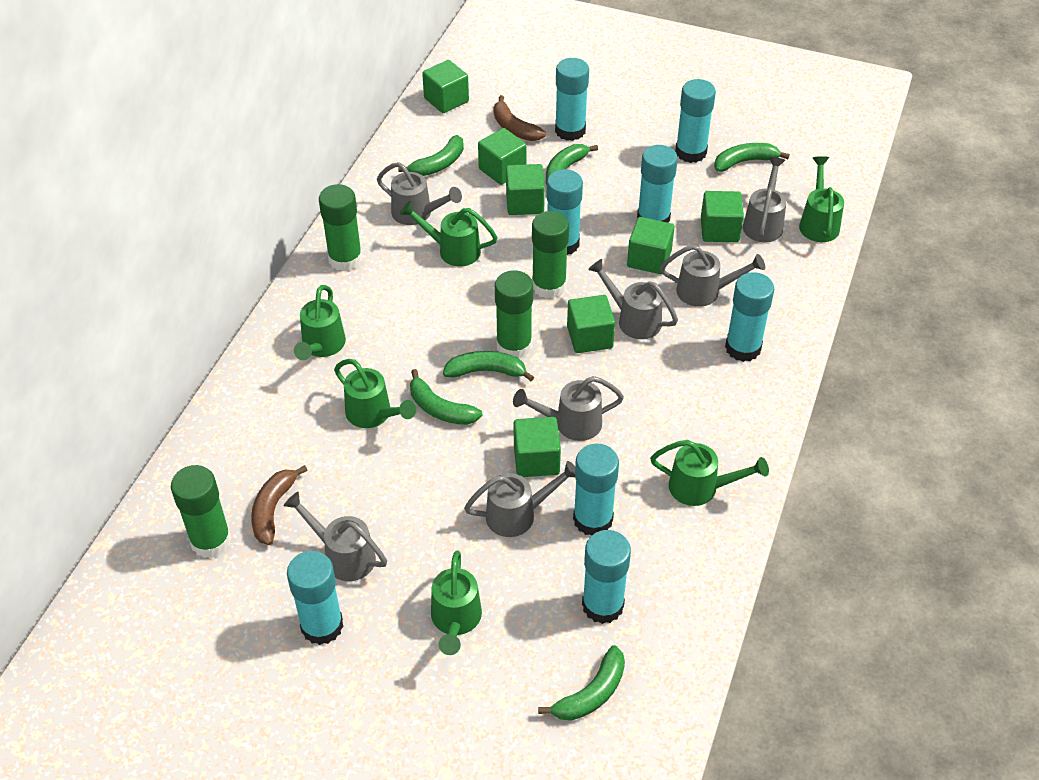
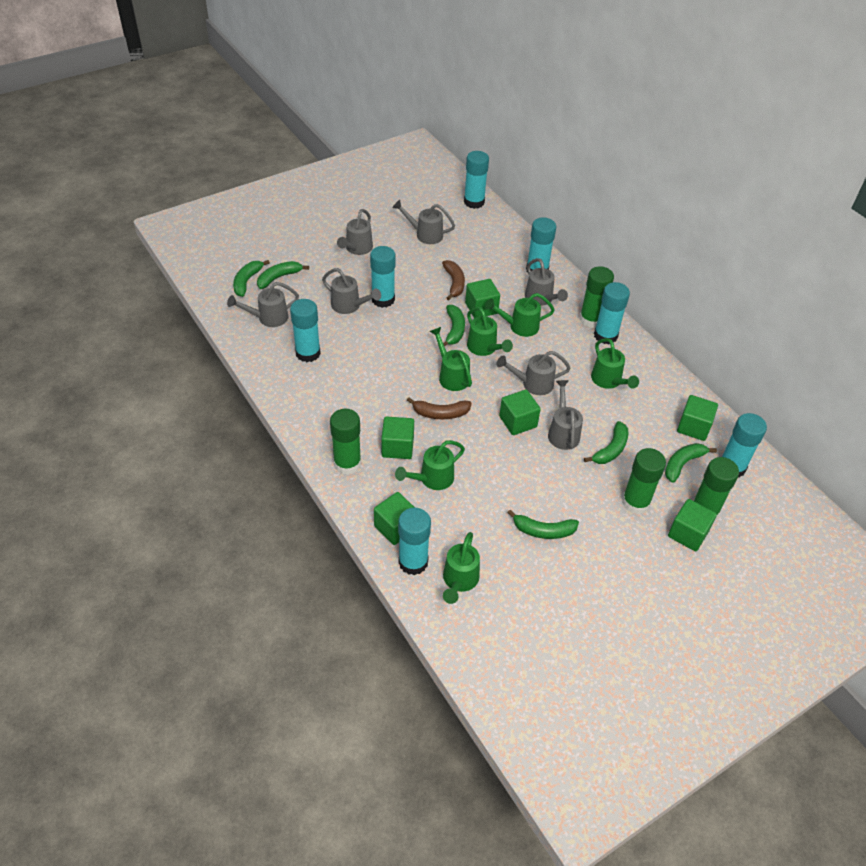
green cube: [422,60,469,113] [478,128,527,185] [506,164,545,215] [514,417,561,477] [567,295,615,353] [627,217,675,274] [701,191,744,242] = 7 -> [374,492,415,545] [381,416,414,459] [465,279,500,318] [499,390,541,435] [668,499,717,551] [677,395,718,441] = 6
turquoise glue stick: [287,551,343,645] [547,169,583,255] [555,58,589,141] [573,444,619,536] [582,530,631,624] [637,145,678,223] [675,79,716,163] [725,272,774,362] = 8 -> [290,299,321,362] [370,246,396,308] [398,508,431,575] [464,151,489,209] [526,217,556,272] [594,282,630,344] [722,413,767,478] = 7

